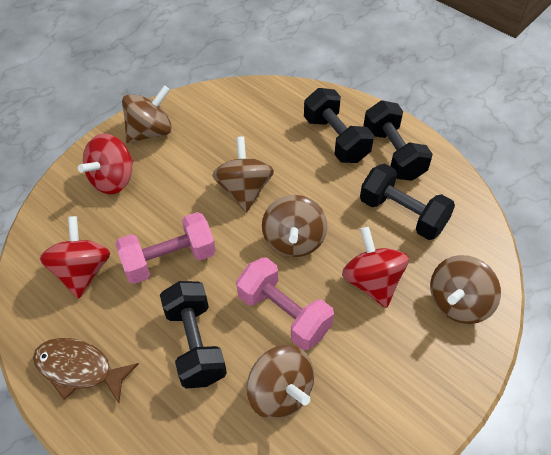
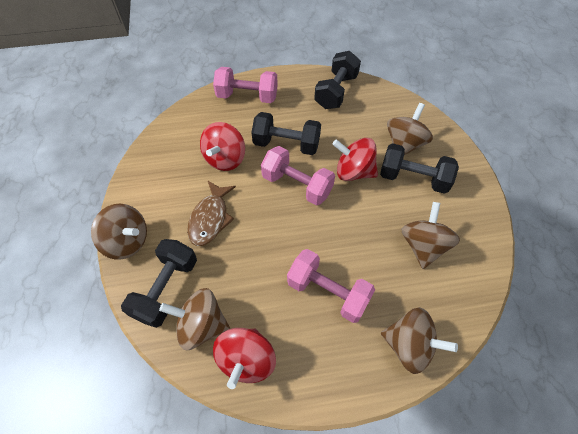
pink dumbbell: [115,212,216,284] [236,257,334,350] = 2 -> [213,67,278,103] [261,146,335,206] [287,249,375,323] = 3

